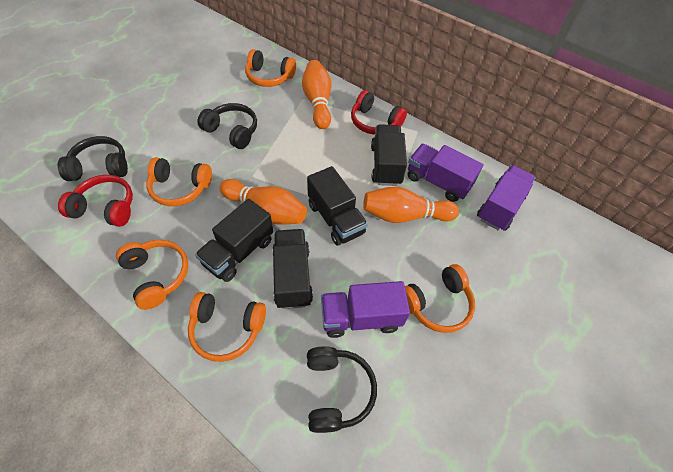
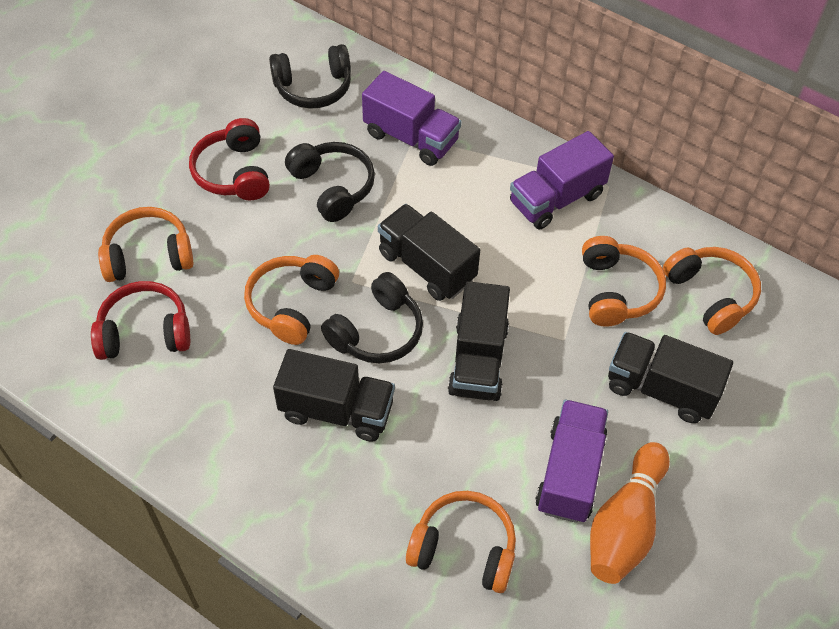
orange bowling pin: [220,179,307,224] [302,60,332,129] [363,187,459,223] = 3 -> [590,442,670,584] = 1

